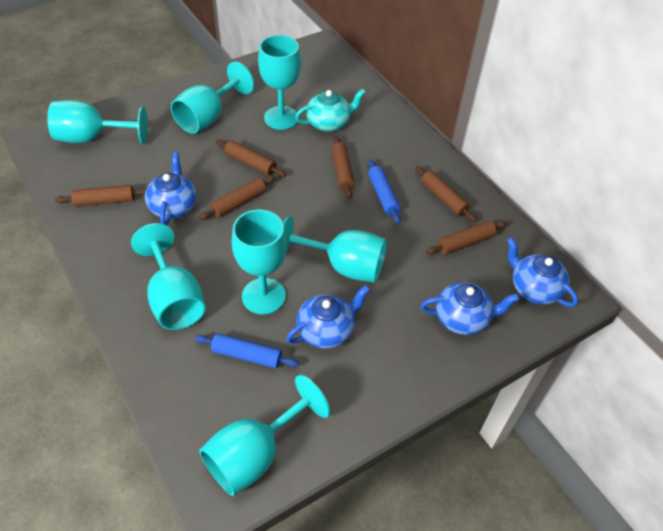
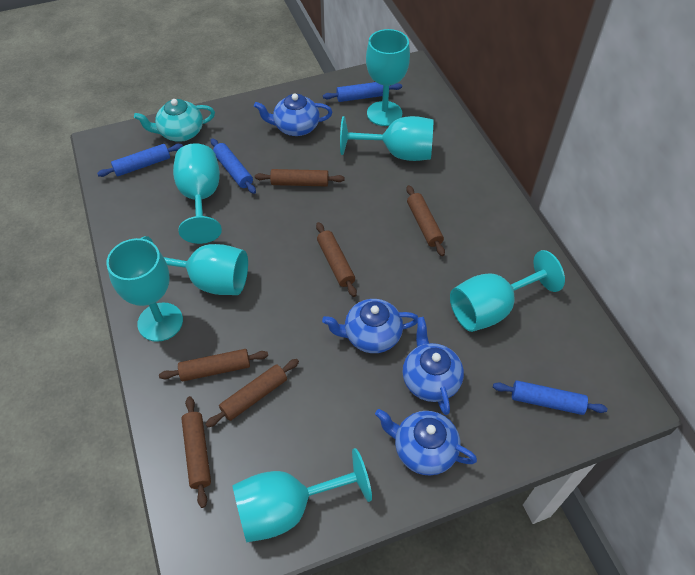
blue rolling pin: [195,333,299,369] [368,159,401,224] = 2 -> [97,144,183,177] [211,138,256,194] [323,82,402,102] [493,381,607,415] = 4

